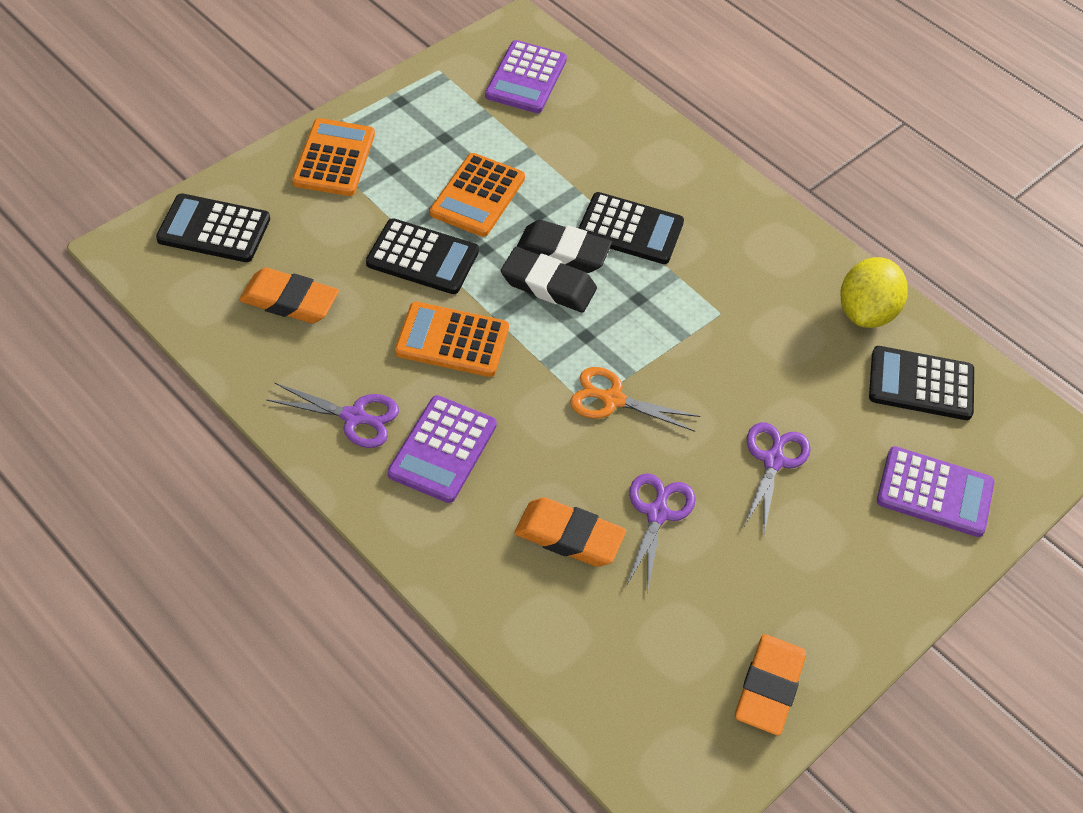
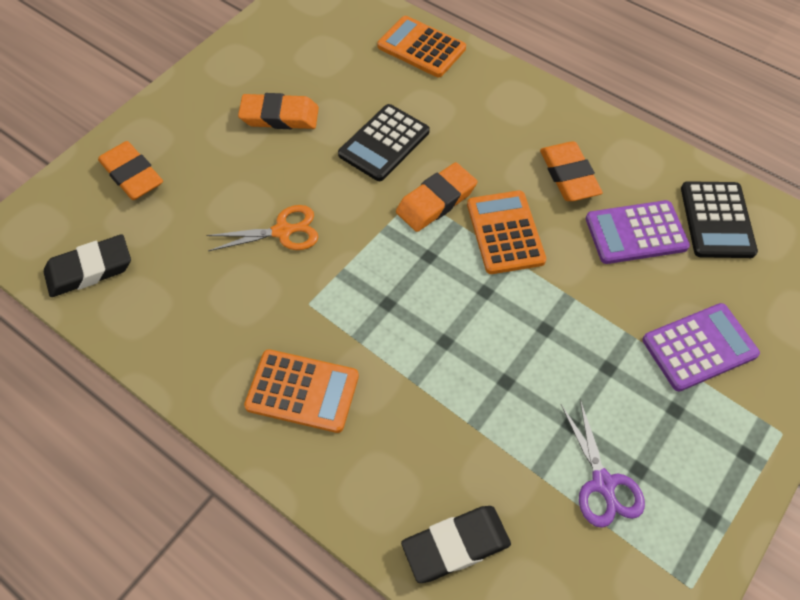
black calculator: [156,193,270,262] [366,218,479,294] [579,192,684,264] [869,346,974,420] = 4 -> [338,104,430,181] [681,181,758,258] = 2
orange eraser: [239,268,339,323] [514,498,626,567] [735,634,806,735] = 3 -> [98,141,163,200] [238,93,319,129] [396,162,477,232] [540,141,603,201] = 4
purple calculator: [388,395,497,503] [485,40,567,113] [877,446,995,537] = 3 -> [586,200,690,264] [642,303,760,392] = 2
purple scissors: [266,383,399,448] [626,473,696,594] [743,422,811,534] = 3 -> [561,400,645,528] = 1
yellow lemon: [840,257,908,328] = 1 -> none = 0

